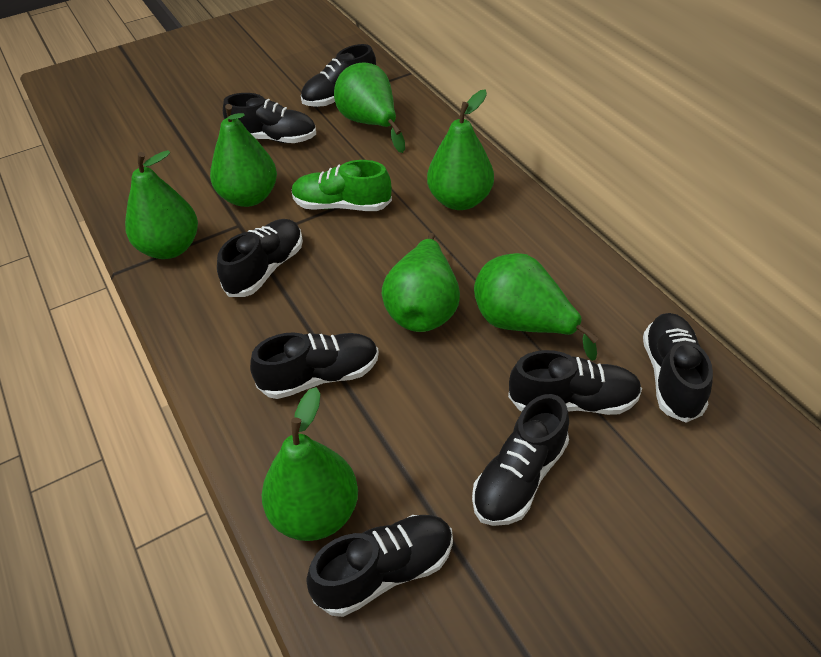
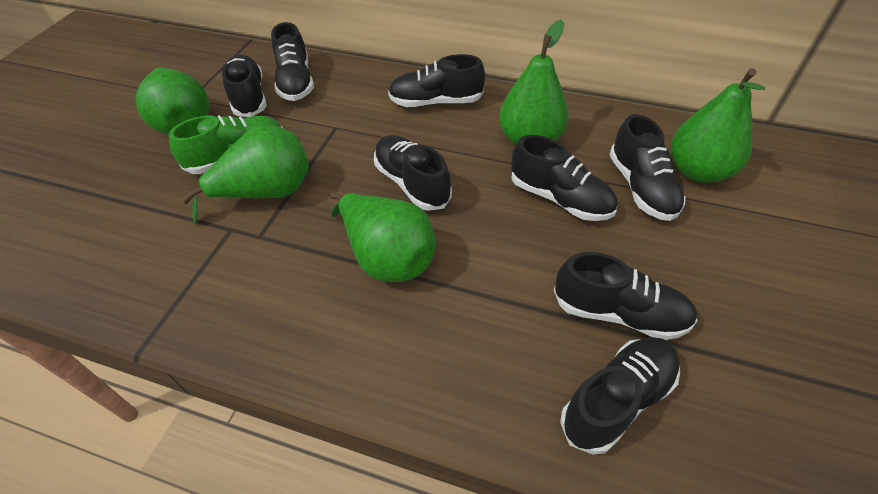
green pear: [125,150,198,259] [210,104,277,207] [262,387,358,541] [334,62,405,153] [382,233,460,332] [427,89,494,210] [474,253,599,361] = 7 -> [136,67,209,135] [181,125,309,224] [330,192,435,282] [499,20,569,145] [671,68,765,183] = 5

